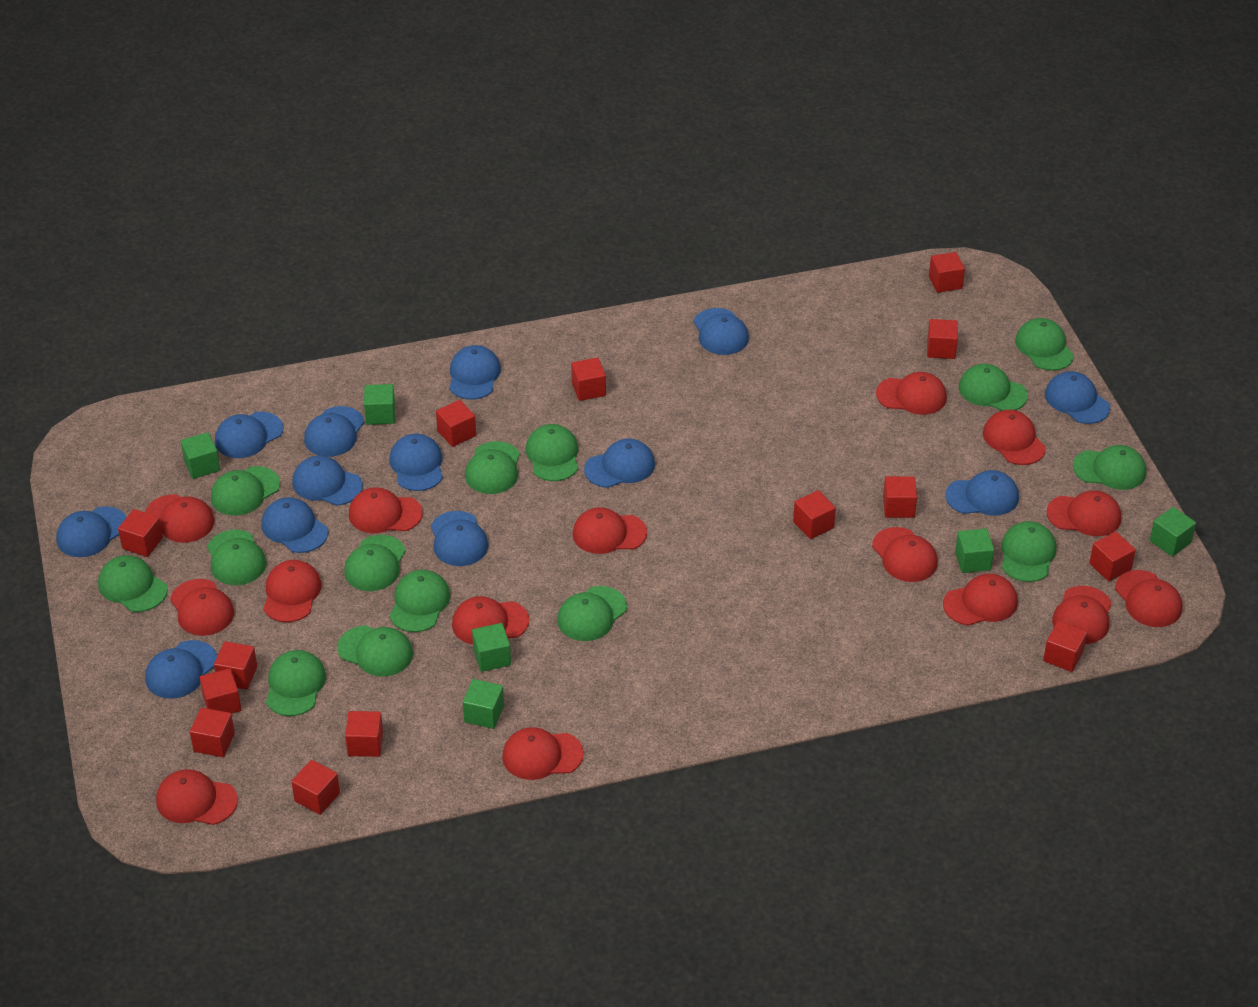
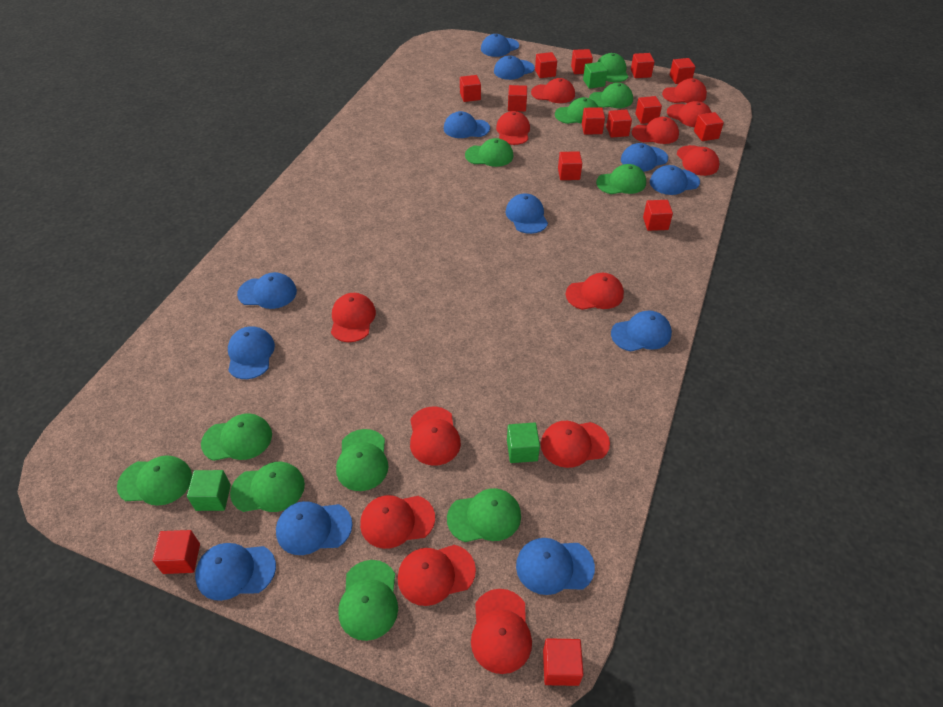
blue cap: [56,506,126,557] [145,640,217,699] [215,412,283,458] [261,497,328,553] [292,456,363,506] [304,406,364,457] [390,434,443,491] [431,511,488,566] [449,345,501,400] [584,439,655,488] [694,308,749,355] [945,470,1019,516] [1045,371,1110,424] = 13 -> [195,543,276,601] [228,326,275,379] [237,272,297,309] [276,501,352,555] [444,111,490,138] [481,34,519,57] [494,55,535,80] [505,193,548,234] [516,538,595,595] [611,310,672,352] [621,143,668,172] [650,165,700,195] = 12
green cap: [98,555,168,612] [207,530,266,585] [211,466,280,516] [266,650,326,716] [337,625,413,677] [344,535,406,591] [390,570,450,632] [465,441,520,494] [526,424,578,481] [557,586,627,641] [959,364,1028,411] [1001,521,1056,582] [1015,318,1074,371] [1073,445,1146,490] = 14 -> [117,455,192,506] [201,413,272,461] [230,462,305,512] [336,429,388,491] [338,560,398,641] [447,488,521,542] [465,138,513,167] [555,97,598,124] [589,83,633,108] [596,164,646,194] [597,53,629,82] = 11
green cube: [181,432,220,479] [364,384,395,425] [463,679,504,729] [472,623,511,672] [955,528,994,573] [1150,507,1196,557] = 6 -> [187,470,231,511] [507,423,540,463] [583,62,607,89] = 3
red cap: [145,494,215,543] [156,769,238,825] [170,579,234,636] [263,560,322,622] [349,487,423,533] [452,596,529,645] [502,727,584,780] [572,507,647,554] [872,527,938,582] [876,372,947,415] [943,574,1018,626] [983,410,1046,465] [1046,490,1121,536] [1052,586,1112,644] [1115,570,1182,627] = 15 -> [331,293,376,342] [360,495,435,549] [397,545,476,606] [410,407,461,466] [471,589,532,674] [496,111,530,145] [531,78,575,103] [541,421,610,468] [566,273,624,310] [632,117,679,144] [662,78,707,103] [667,101,712,127] [677,145,720,176] = 13

